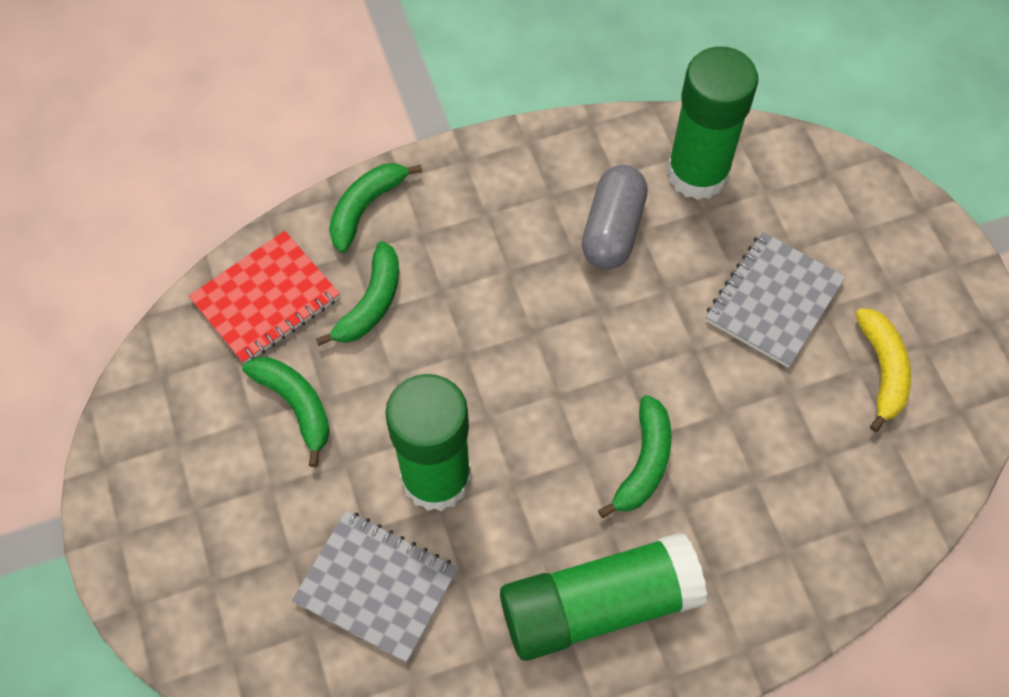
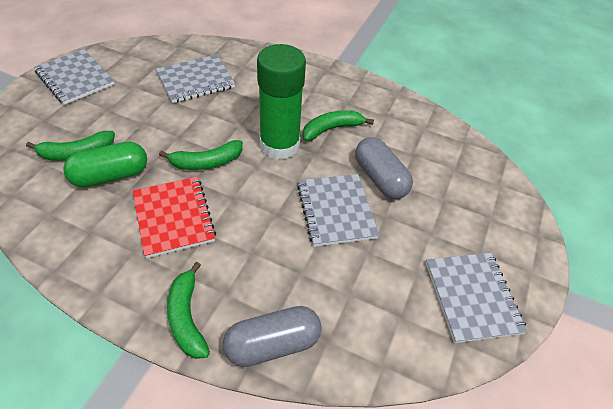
green capsule: none = 0 -> [63,142,147,187] = 1
green glue stick: [385,374,471,511] [500,532,707,661] [666,46,758,200] = 3 -> [257,44,306,160] = 1
grey capsule: [582,165,648,269] = 1 -> [223,306,322,367] [355,137,413,199] = 2
grey notebook: [292,510,458,663] [705,232,846,368] = 2 -> [34,49,115,105] [156,55,235,103] [297,174,379,247] [426,253,527,343] = 4
yellow banana: [855,308,911,432] = 1 -> none = 0

